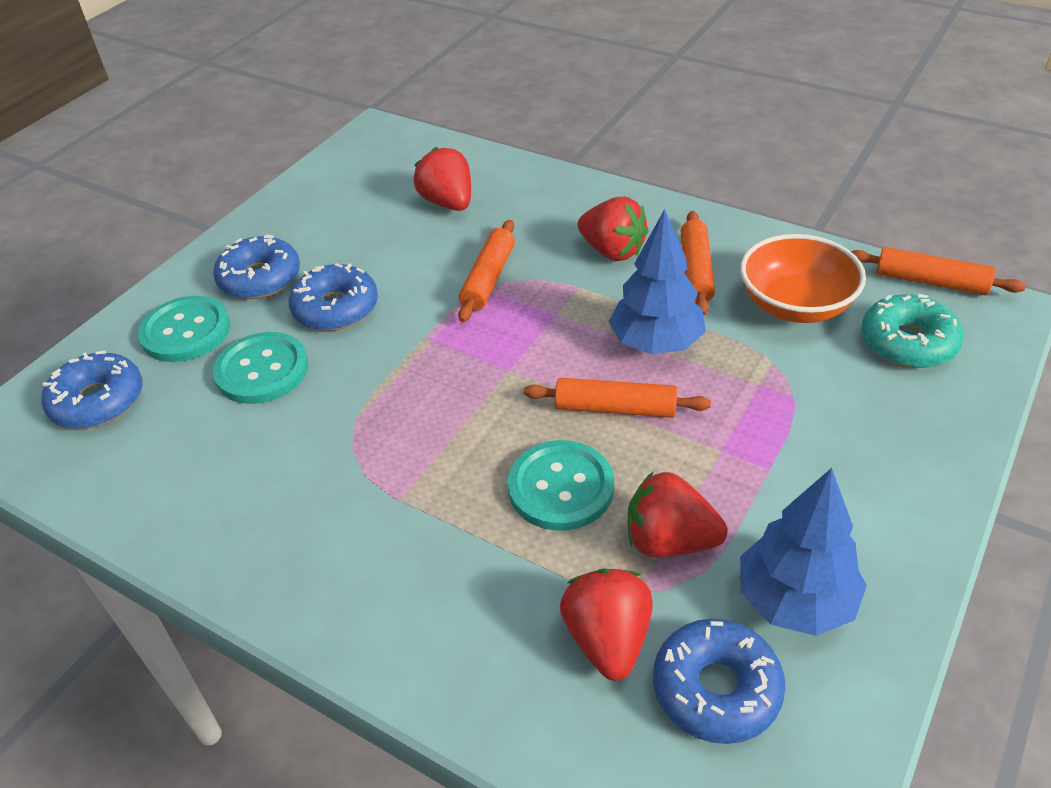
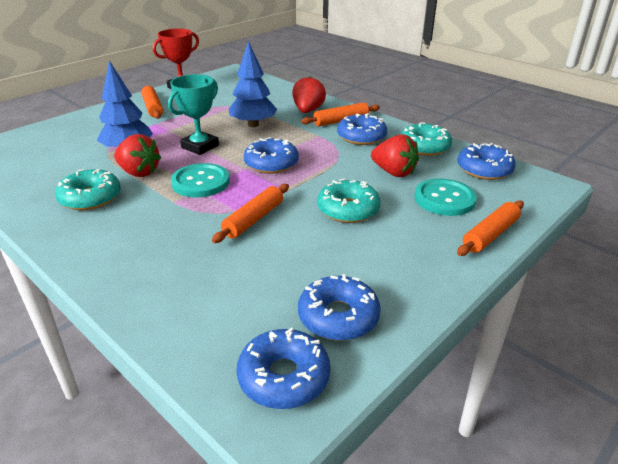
blue donut: [41,351,143,429] [213,235,300,299] [289,263,378,331] [653,619,786,744] = 4 -> [237,328,330,409] [244,137,299,174] [298,274,381,341] [337,113,387,145] [457,143,516,180] = 5
orange bowl: [740,234,866,323] = 1 -> none = 0
red strawberry: [413,147,471,211] [560,569,653,681] [578,197,649,261] [628,471,728,557] = 4 -> [114,134,161,177] [292,76,326,113] [371,134,419,177] = 3
red trophy: none = 0 -> [153,28,199,90] = 1
turquoise button: [138,296,230,362] [213,332,308,404] [508,440,614,531] = 3 -> [171,163,230,197] [415,179,477,216] = 2
turquoise donut: [862,294,964,368] = 1 -> [55,169,121,210] [317,179,381,223] [401,122,452,156] = 3
turquoise trophy: none = 0 -> [168,74,219,155] = 1

